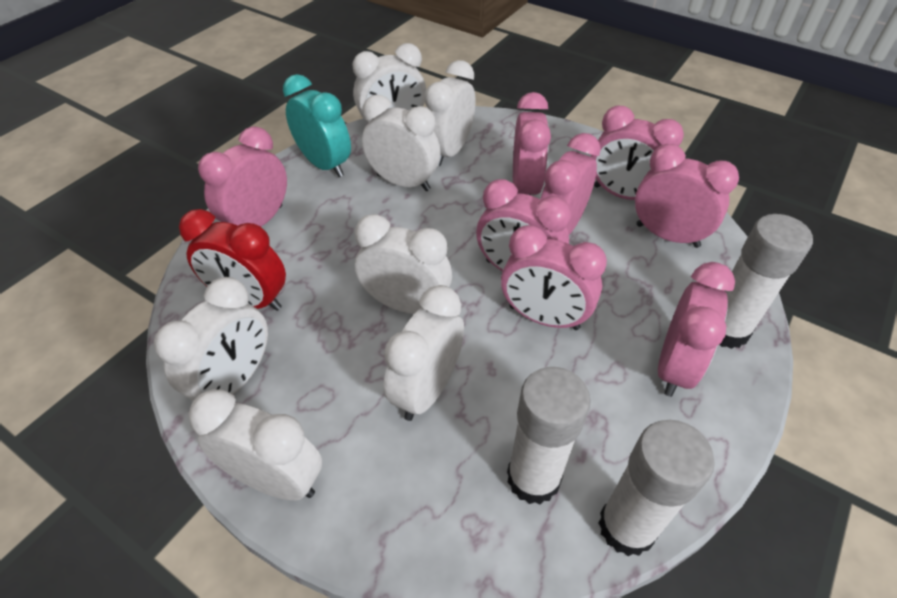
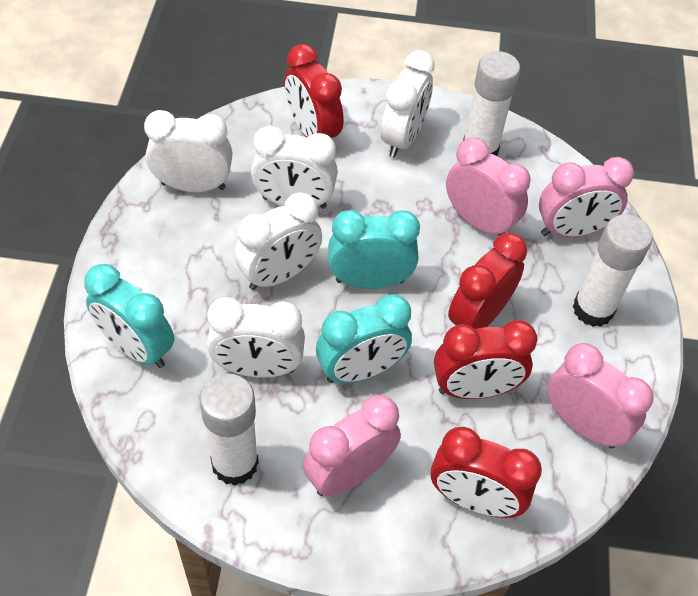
pink clock: [198,126,287,227] [476,179,571,271] [501,225,607,330] [513,92,551,195] [540,133,601,235] [591,106,684,200] [635,144,739,248] [658,262,735,397] = 8 -> [303,395,401,496] [446,138,531,236] [539,157,634,238] [548,343,654,448] = 4
red clock: [179,209,286,311] = 1 -> [284,44,344,138] [430,427,542,518] [434,320,538,399] [448,233,527,329] = 4
turquoise clock: [283,74,351,177] = 1 -> [84,264,174,368] [316,294,412,383] [328,210,420,289] = 3
white clock: [154,277,268,401] [188,389,322,501] [352,43,426,123] [355,214,452,314] [362,95,441,191] [383,285,464,421] [424,60,476,166] = 7 -> [144,110,233,192] [207,297,305,378] [234,192,322,290] [251,126,338,209] [381,50,435,158] = 5

